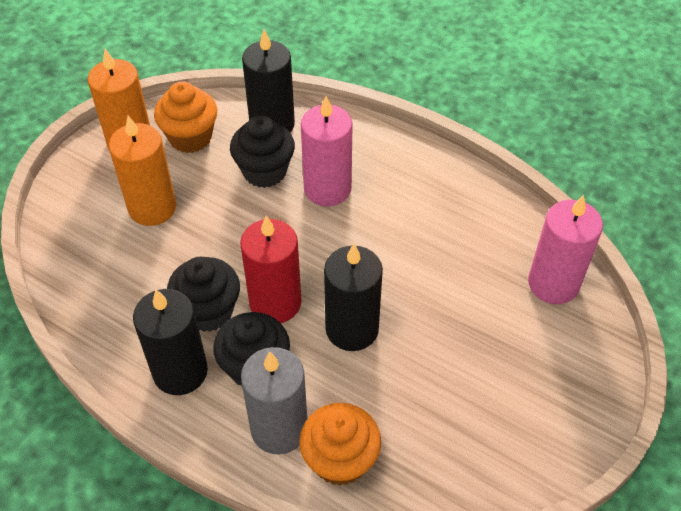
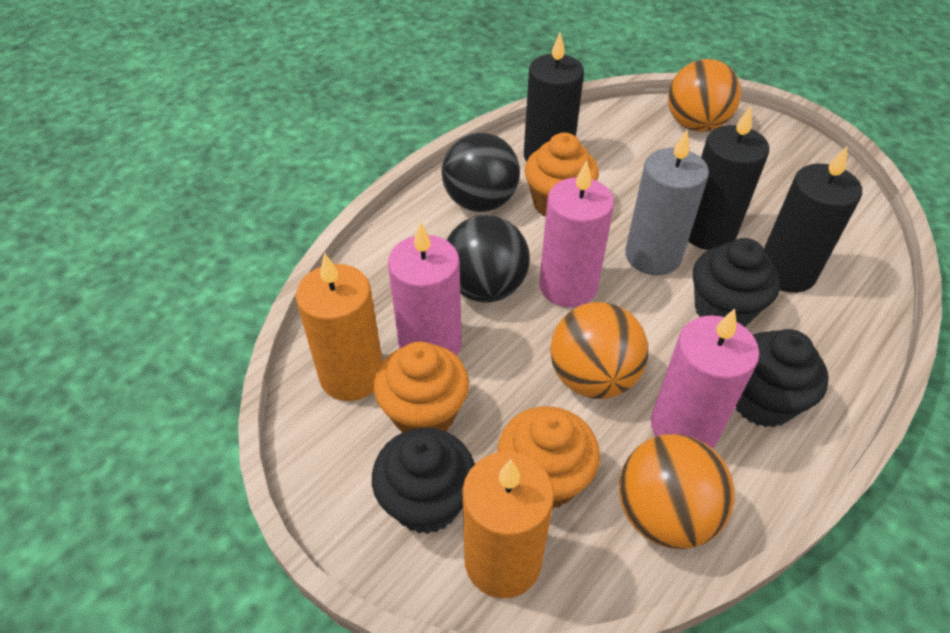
black ball: none = 0 -> [442,133,520,212] [447,215,530,303] = 2
orange ball: none = 0 -> [550,302,648,399] [619,434,735,549] [668,59,741,132] = 3
orange cupcake: [154,81,217,153] [299,403,381,486] = 2 -> [374,341,469,433] [497,406,600,509] [525,133,599,216] = 3
pink candle: [301,96,353,206] [528,195,603,304] = 2 -> [388,221,462,356] [539,160,614,308] [651,309,759,448] = 3
red candle: [240,215,302,323] = 1 -> none = 0

